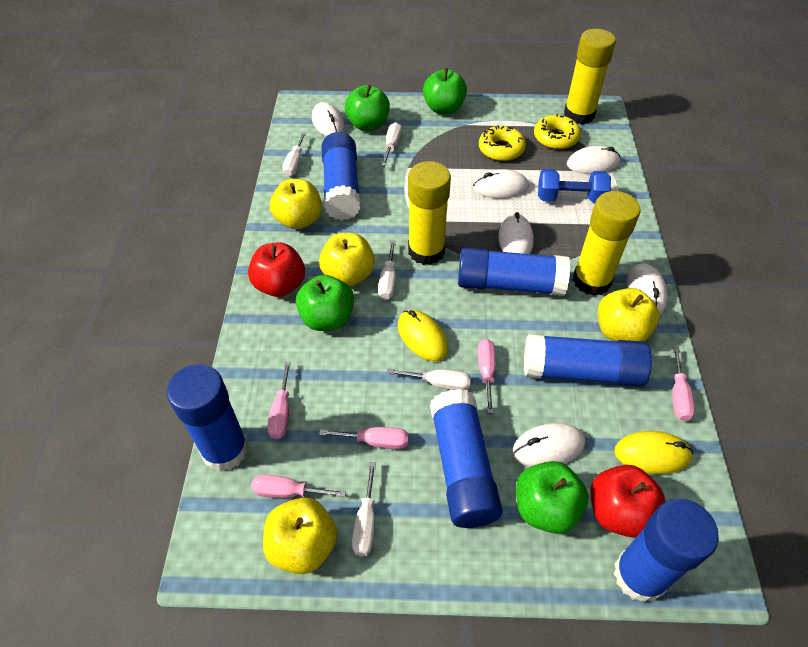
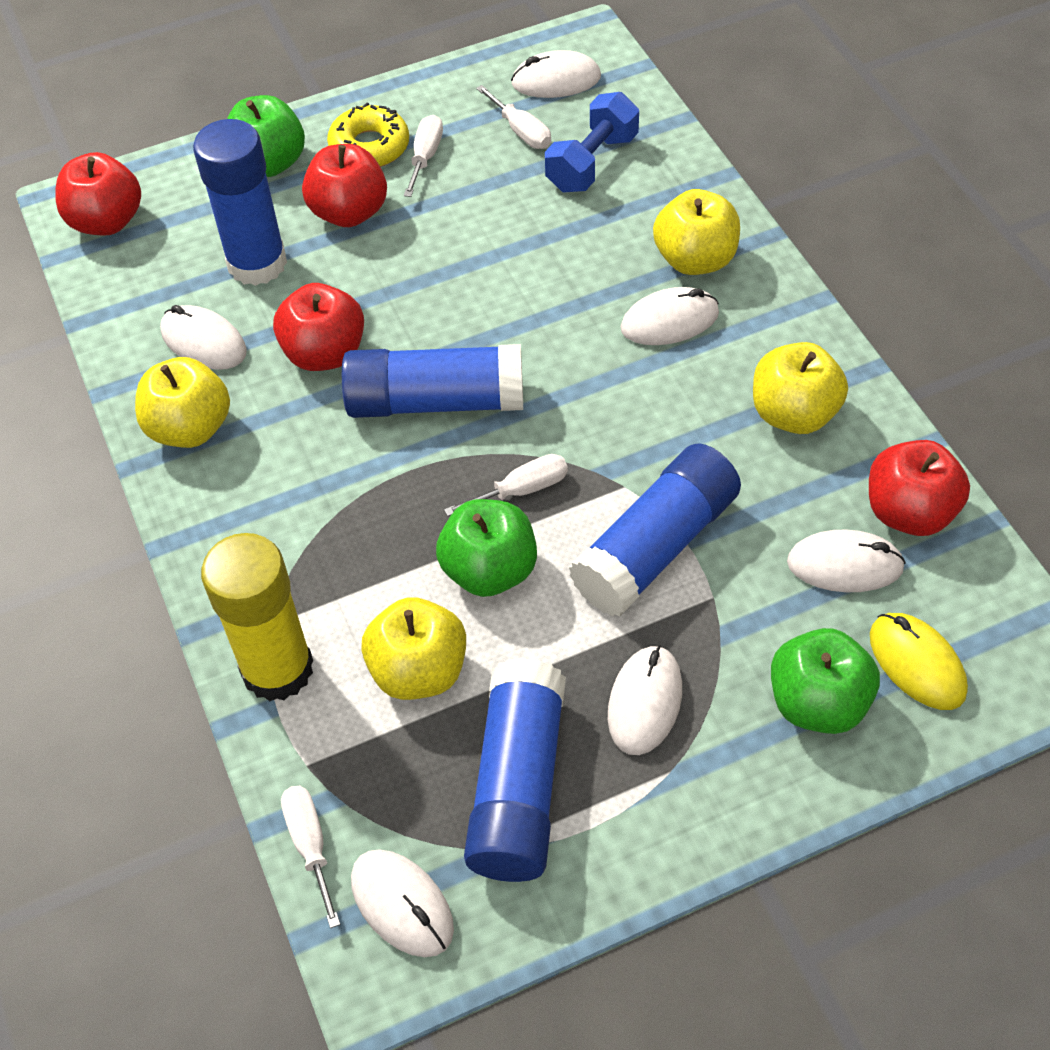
blue glue stick: [167,364,248,472] [321,132,361,220] [430,389,503,528] [458,247,570,296] [524,334,652,386] [614,499,719,603] = 6 -> [193,119,287,286] [342,344,523,418] [464,658,566,882] [569,443,741,617] = 4
green apple: [296,275,354,331] [345,85,390,131] [423,68,467,114] [516,461,589,534] = 4 -> [227,95,305,177] [436,499,537,597] [771,628,880,734] = 3
pink screwdriver: [251,475,346,498] [267,362,291,439] [319,427,408,449] [478,339,496,413] [672,346,695,421] = 5 -> none = 0
red apple: [248,242,305,297] [590,465,665,538] = 2 -> [55,152,141,236] [273,283,364,371] [302,144,387,227] [869,440,970,536] = 4
white screwdriver: [283,132,306,176] [352,462,376,556] [378,240,396,300] [381,122,402,166] [387,368,471,390] = 5 -> [281,786,340,928] [404,115,443,197] [444,454,568,516] [476,85,551,149] = 4
yellow donut: [479,125,526,161] [534,114,581,149] = 2 -> [327,103,409,167] = 1
yellow glue stick: [408,161,451,265] [564,29,616,125] [573,191,640,296] = 3 -> [201,533,313,701] = 1
yellow mouse: [398,310,448,361] [614,431,693,474] = 2 -> [870,613,968,710] = 1

